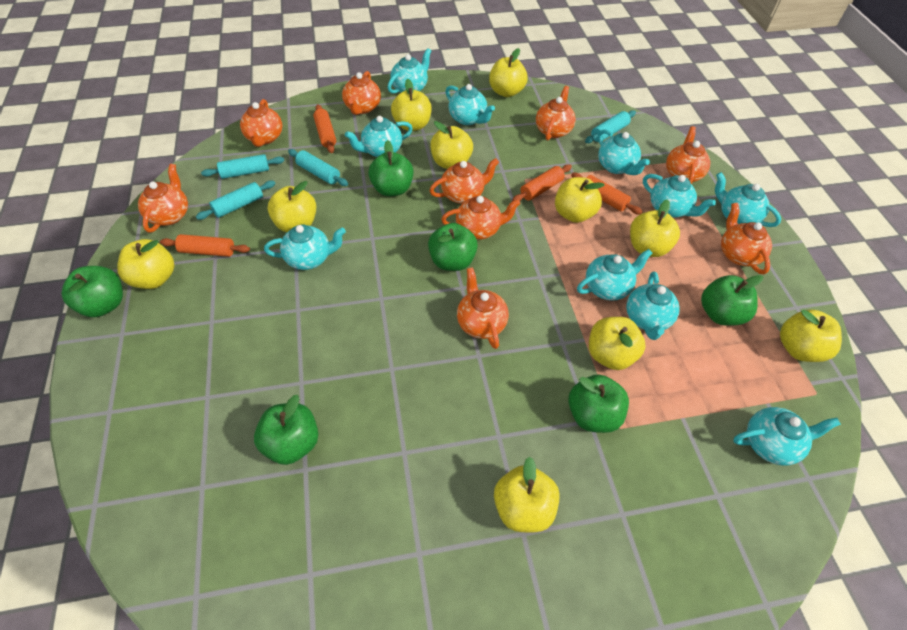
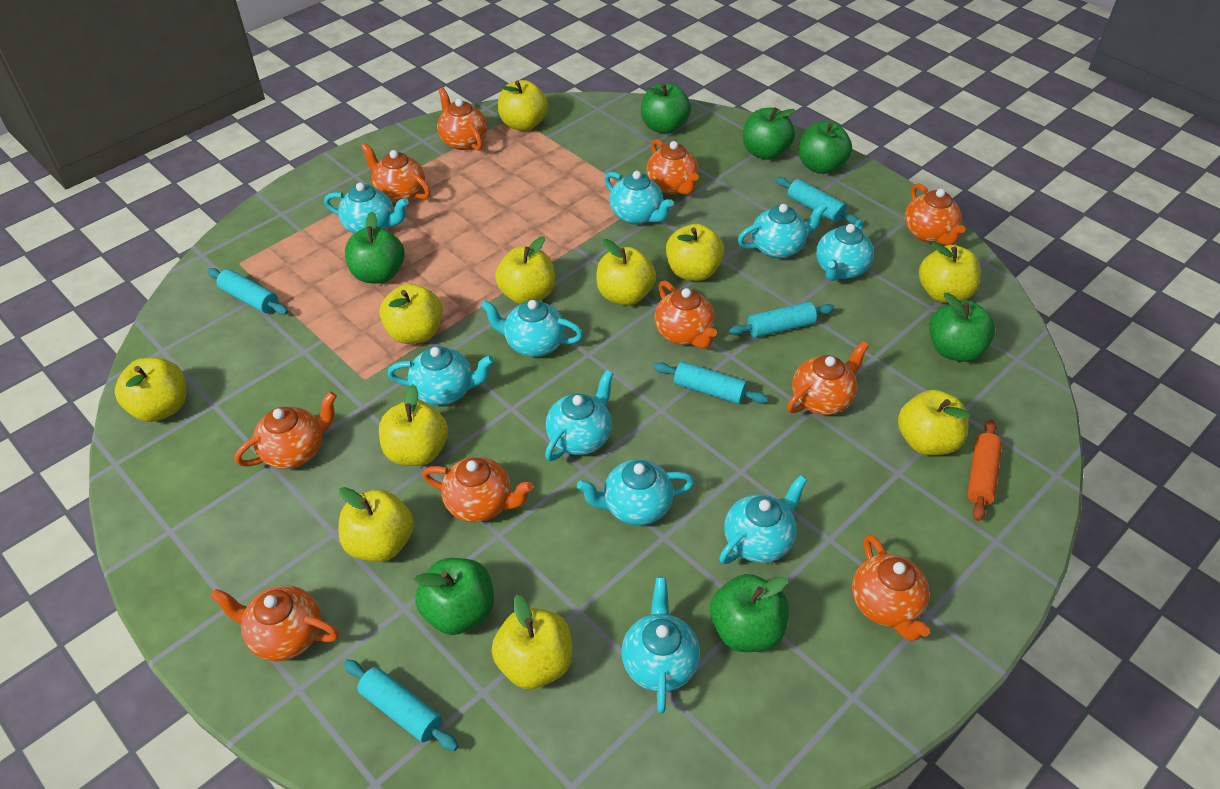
green apple: [62,266,123,317] [254,395,318,465] [368,140,413,196] [428,223,478,271] [568,374,629,433] [701,275,763,326] = 6 -> [345,212,405,284] [414,558,494,635] [641,83,691,134] [710,574,789,652] [743,107,796,160] [799,121,852,174] [930,293,996,362] = 7
orange rolling pin: [160,234,250,257] [313,104,336,153] [512,164,572,201] [571,173,642,215] = 4 -> [967,420,1002,521] = 1
orange teapot: [138,164,188,233] [240,99,282,147] [342,71,381,115] [429,158,499,204] [441,196,520,240] [457,267,509,349] [536,86,576,141] [666,126,711,184] [721,203,772,274] = 9 -> [210,585,339,661] [235,391,337,469] [361,143,430,203] [422,457,533,522] [437,88,487,151] [646,139,699,195] [654,281,717,349] [787,341,869,415] [852,534,930,641] [905,183,965,246] = 10
turquoise rolling pin: [196,181,275,220] [201,154,284,179] [288,149,348,186] [585,110,636,143] = 4 -> [207,268,288,315] [343,659,458,751] [654,362,768,404] [729,302,835,338] [776,177,859,225] = 5
yellow apple: [117,239,174,289] [268,181,316,232] [391,79,432,131] [430,121,473,169] [489,48,528,97] [494,457,560,532] [555,177,605,223] [589,317,646,370] [630,199,680,257] [780,310,842,362] = 10 -> [115,358,186,422] [339,487,414,562] [379,384,448,466] [380,284,443,344] [491,595,572,689] [495,236,555,304] [498,80,548,131] [596,239,656,306] [666,224,724,281] [898,390,970,455] [919,242,981,303] = 11

